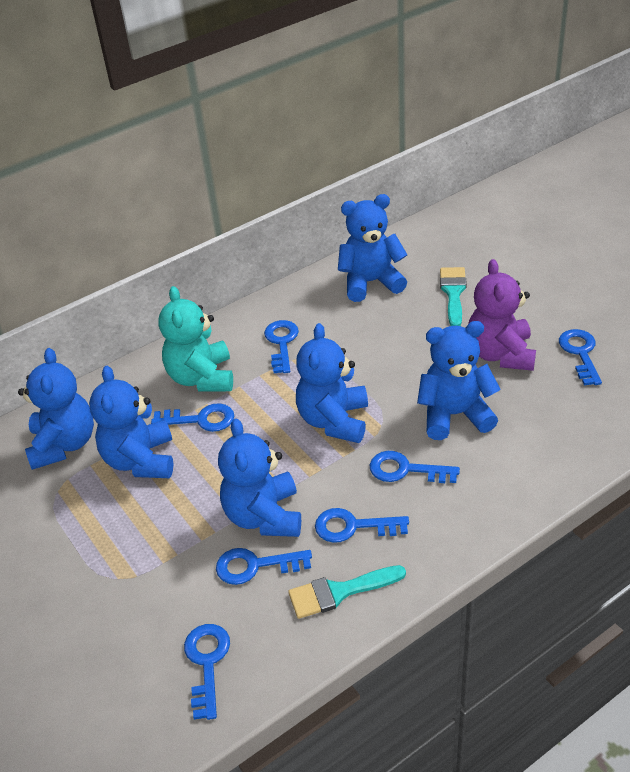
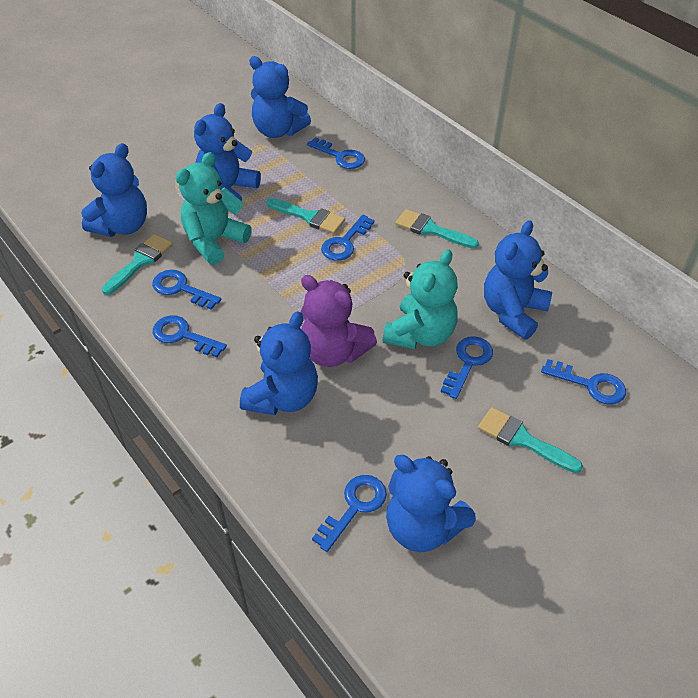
turquoise brush: [288,565,406,619] [440,267,467,326] = 2 -> [102,234,173,295] [266,198,345,234] [395,209,479,248] [478,407,583,473] = 4
turquoise teddy bear: [158,286,233,391] = 1 -> [176,152,252,265] [383,249,458,349] = 2

